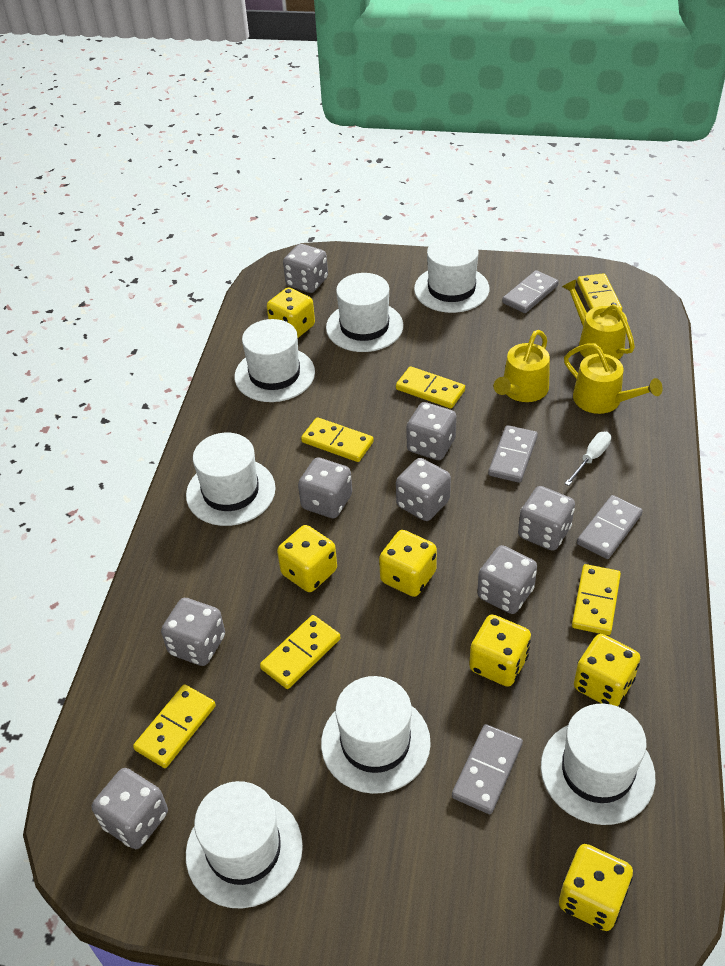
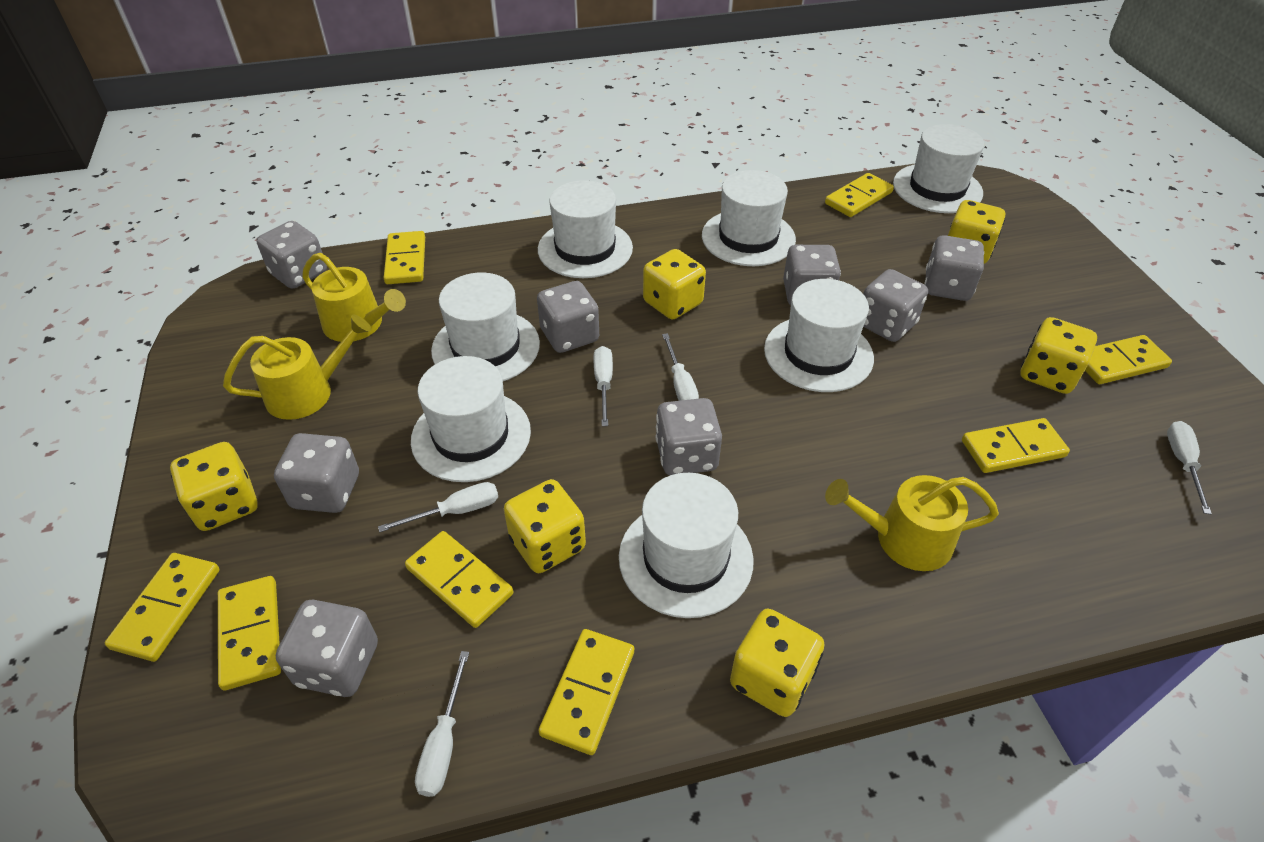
grey domino: [452,724,523,814] [488,425,538,483] [502,270,559,313] [577,495,643,559] = 4 -> none = 0
white screwdriver: [565,432,611,486] = 1 -> [378,482,498,532] [415,651,469,797] [593,346,613,426] [662,333,699,401] [1167,421,1212,514] = 5
yellow domino: [133,684,216,768] [260,615,340,689] [301,417,374,462] [396,366,465,408] [572,564,621,635] [577,273,622,310] = 6 -> [105,553,220,662] [218,576,281,691] [384,231,425,284] [405,531,513,628] [539,629,634,755] [825,173,894,217] [962,418,1070,473] [1085,335,1172,384] = 8

